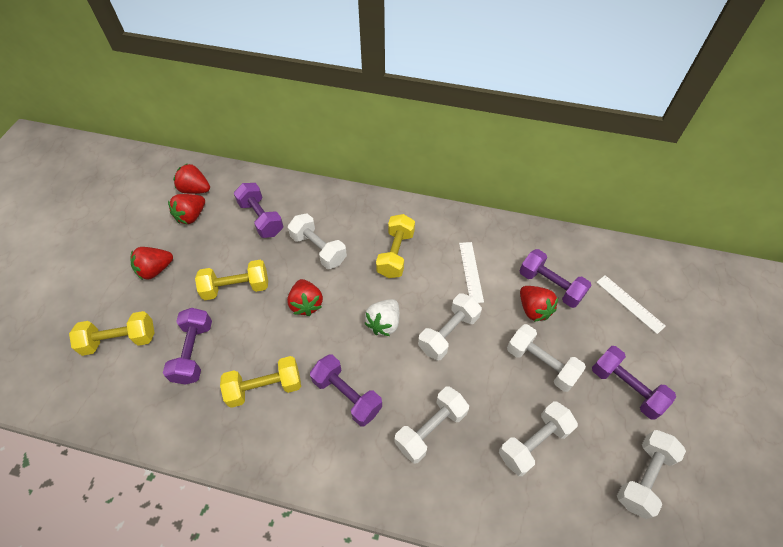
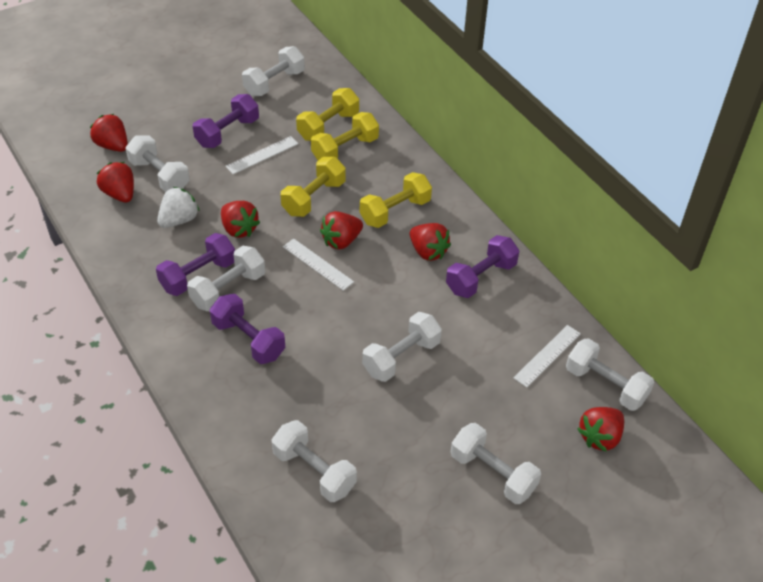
purple dumbbell: [163,308,212,385] [234,183,284,238] [310,354,382,426] [519,249,592,308] [592,346,676,420] = 5 -> [156,233,235,296] [193,94,259,148] [210,294,285,364] [446,235,520,298] = 4
red strawberry: [130,247,173,280] [168,194,205,224] [173,163,210,194] [287,279,323,316] [520,286,558,322] = 5 -> [90,114,128,152] [96,162,134,203] [221,201,260,238] [320,211,363,250] [410,223,451,261] [577,407,624,452] = 6
white dumbbell: [288,214,347,269] [395,387,469,464] [418,293,482,360] [499,401,578,476] [507,324,586,392] [617,430,686,519] = 6 -> [126,135,190,192] [187,246,265,311] [242,46,305,96] [271,420,357,502] [362,312,442,382] [451,423,541,504] [566,338,655,411] = 7
white ruler: [459,242,484,303] [596,275,666,334] = 2 -> [225,136,298,174] [283,238,354,291] [513,325,581,388] = 3

